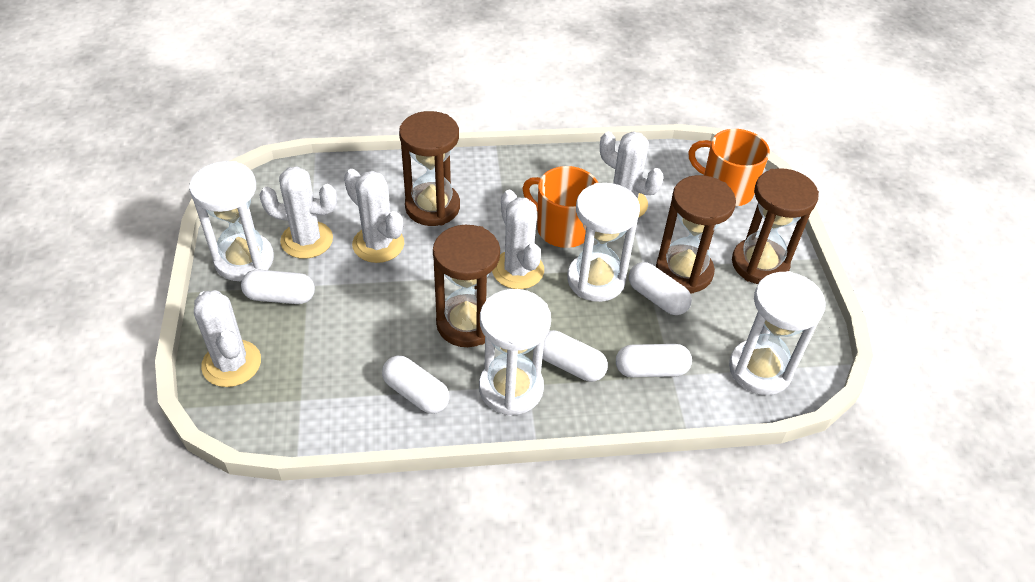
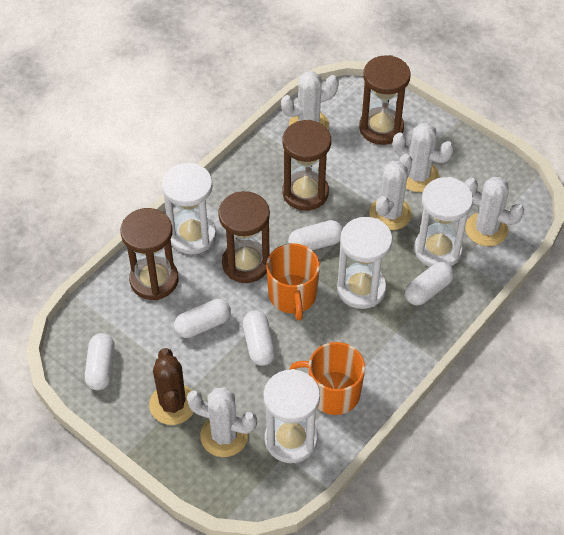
brown cactus: none = 0 -> [149,348,194,425] = 1

